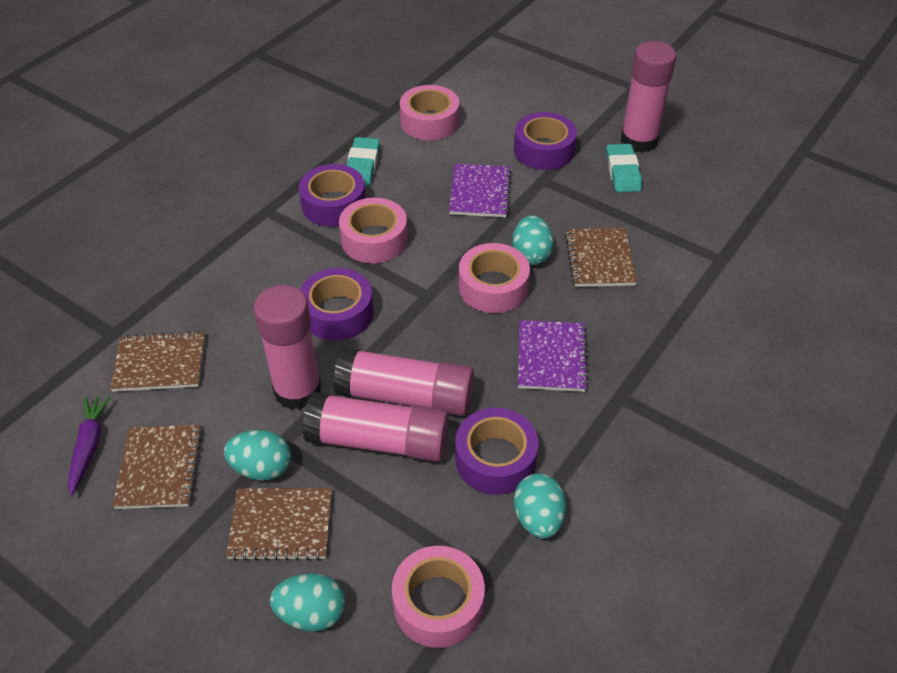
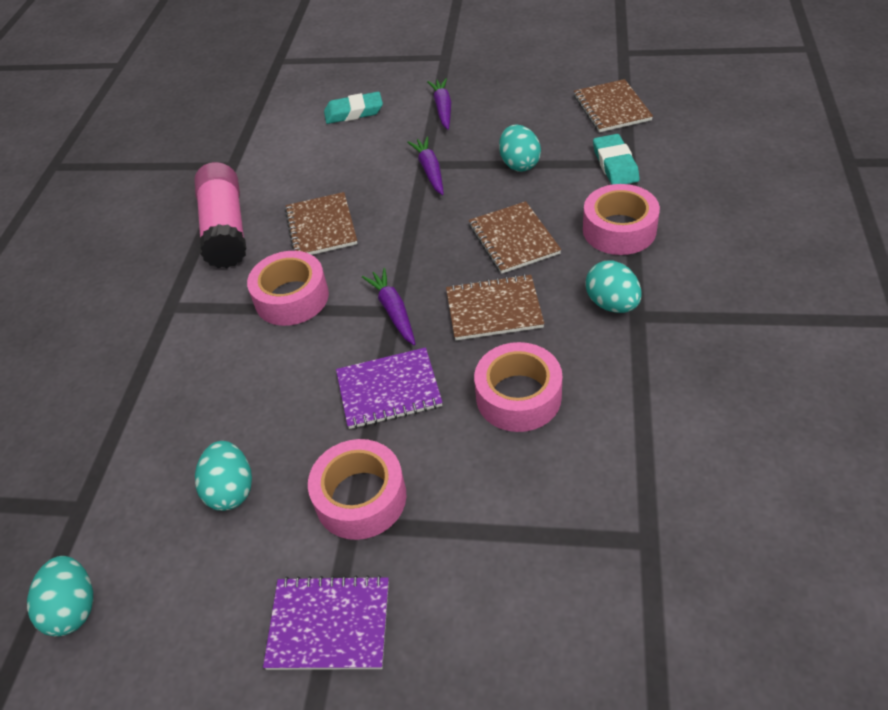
pink glue stick: [253,285,321,410] [302,392,449,462] [333,348,474,416] [621,41,677,153] = 4 -> [194,162,246,268] = 1
purple carrot: [68,396,111,496] = 1 -> [362,268,416,345] [407,137,444,195] [427,78,451,130] = 3
purple tape: [299,164,366,227] [300,268,373,341] [455,408,539,495] [514,112,577,170] = 4 -> none = 0

